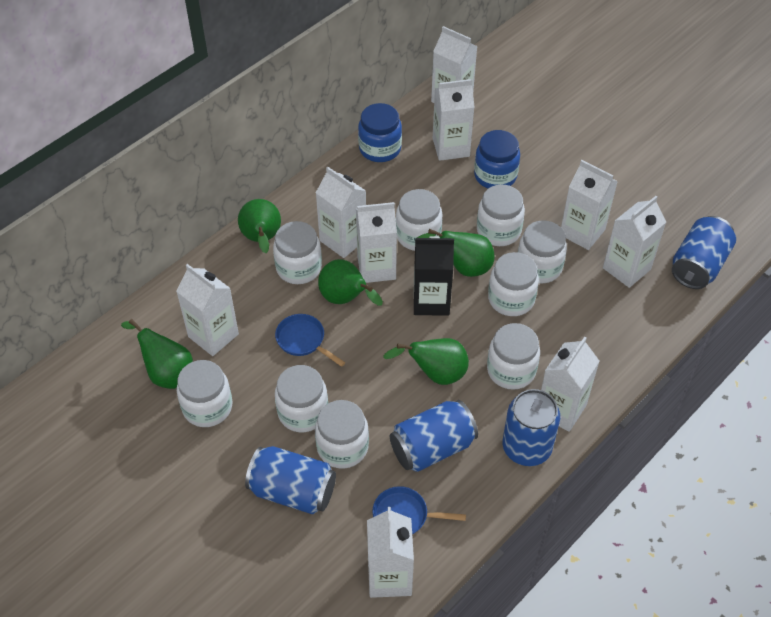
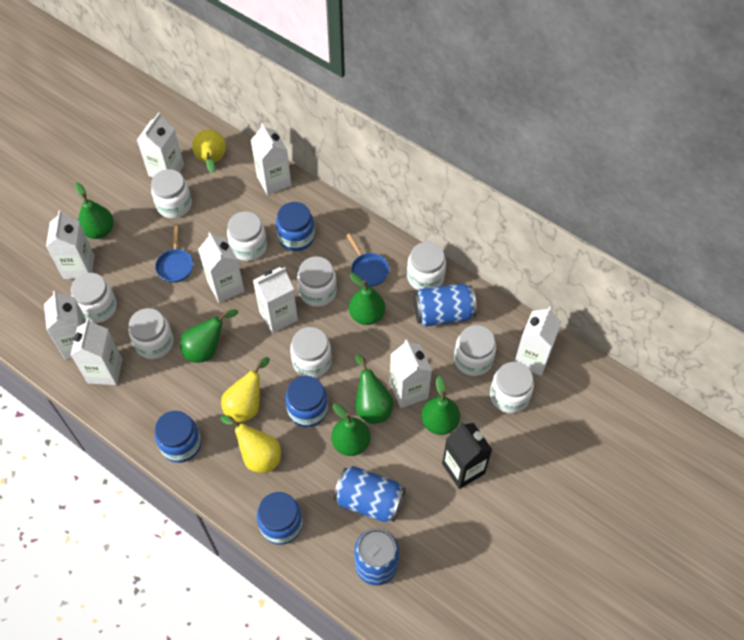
blue can: [245,446,336,514] [390,400,478,472] [502,389,560,466] [672,216,736,289] = 4 -> [333,466,406,522] [354,529,399,586] [414,283,477,327] = 3
blue jar: [358,103,402,162] [474,130,520,189] = 2 -> [155,411,201,463] [257,492,303,545] [276,202,315,251] [285,376,328,427] = 4
green pear: [121,319,193,389] [238,199,281,253] [318,259,383,306] [383,338,469,385] [415,229,495,277] = 5 -> [75,182,114,239] [180,309,238,363] [331,403,371,456] [349,273,385,325] [355,354,394,424] [421,376,460,435] = 6
yellow pear: none = 0 -> [192,129,226,173] [221,357,270,423] [221,415,281,473] = 3

